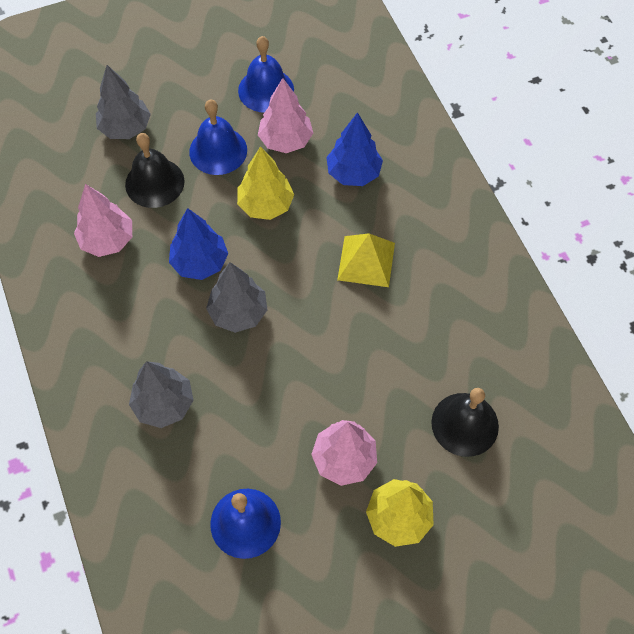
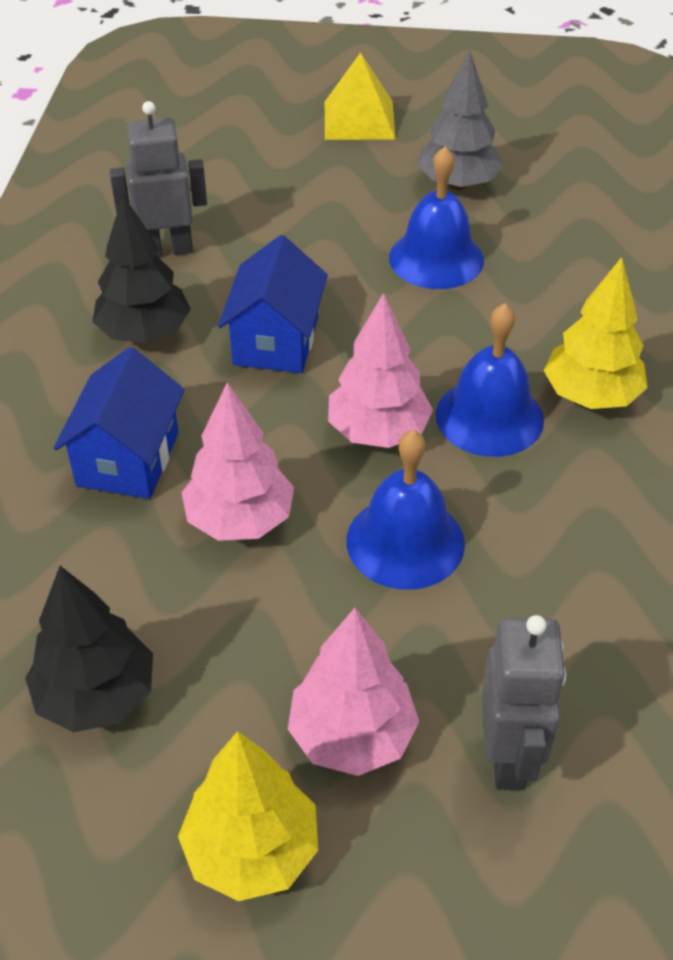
black bell: [125,133,185,208] [431,388,499,457] = 2 -> none = 0
black tree: none = 0 -> [25,566,153,732] [92,195,191,343] = 2
blue house: none = 0 -> [54,347,185,499] [218,235,328,373] = 2
blue tree: [169,208,228,280] [326,112,383,186] = 2 -> none = 0
grey robot: none = 0 -> [110,101,207,257] [482,615,566,790] = 2
grey tree: [96,65,151,139] [129,361,194,428] [206,262,268,333] = 3 -> [417,50,503,190] = 1

